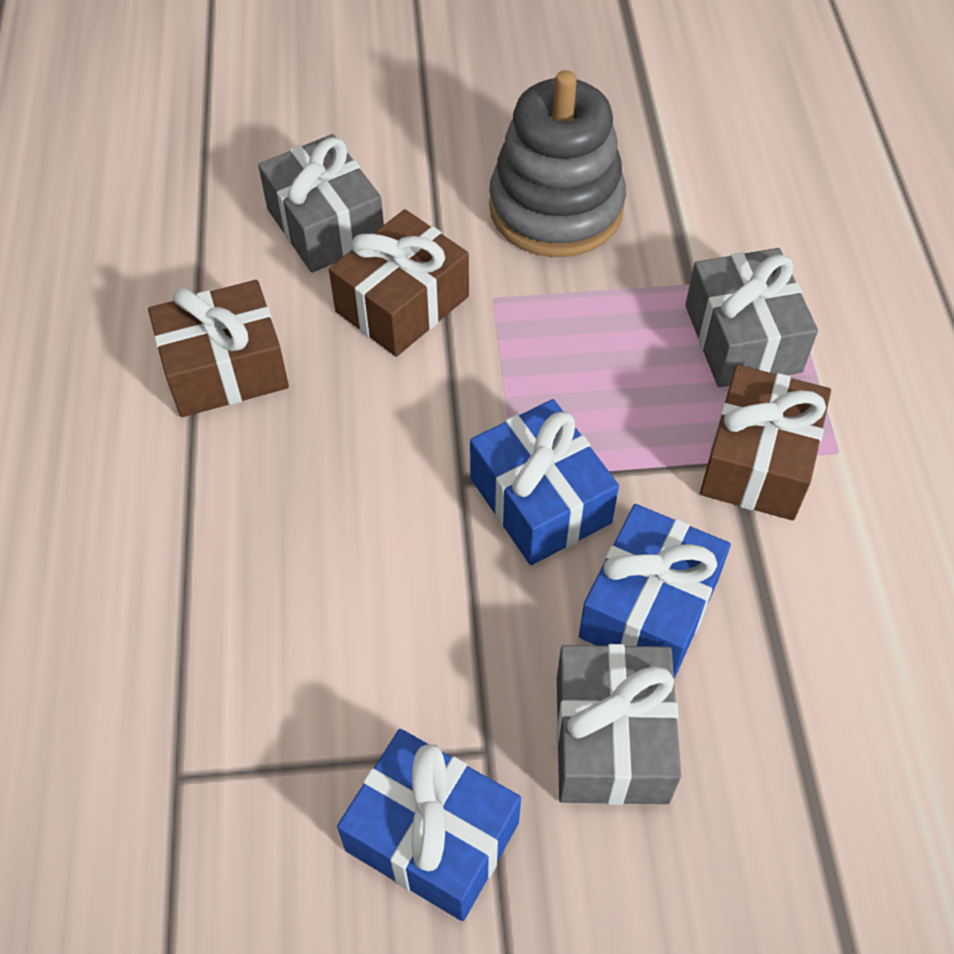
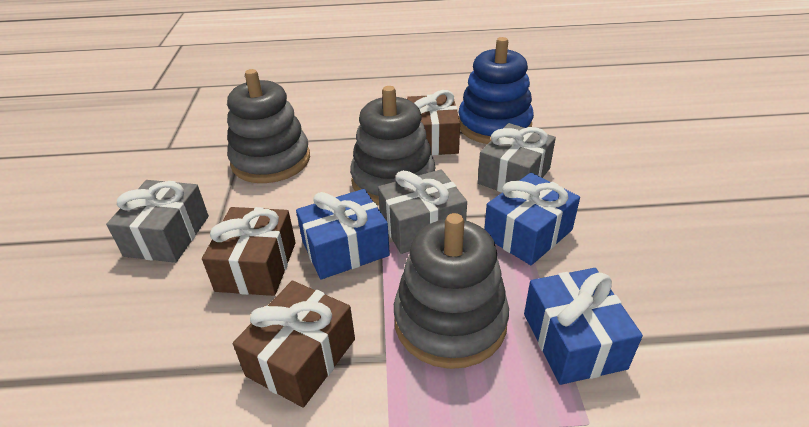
blue stacking toy: none = 0 -> [458,37,534,144] = 1
grey stacking toy: [489,70,626,257] = 1 -> [227,69,310,183] [350,86,436,205] [394,213,509,369] = 3

